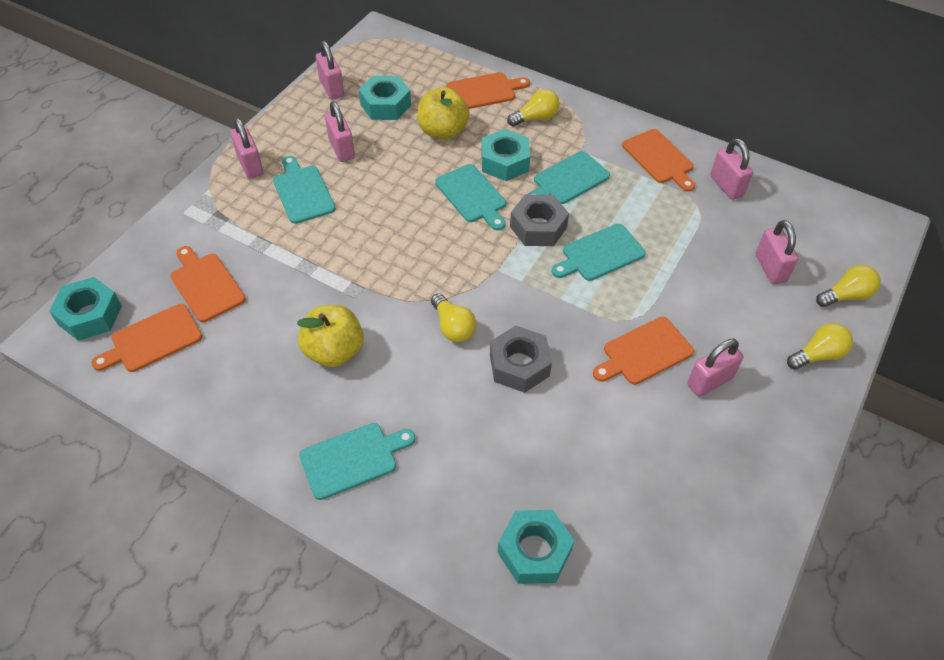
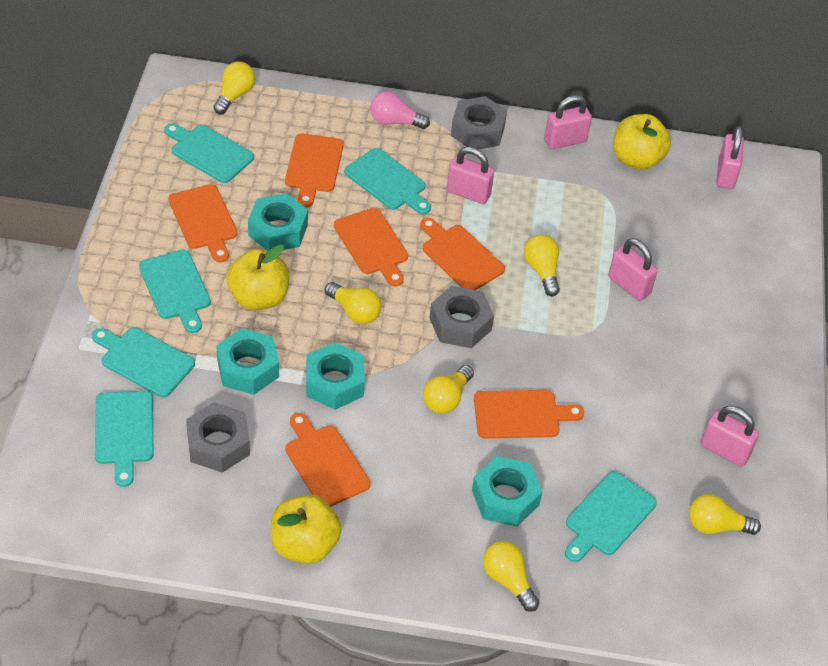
grey nut: [490,326,552,393] [510,194,569,246] = 2 -> [186,402,250,473] [430,286,494,348] [451,96,507,149] = 3
orange cutting board: [91,304,202,372] [170,246,246,322] [447,72,530,109] [593,317,694,385] [622,129,695,192] = 5 -> [168,184,238,262] [285,133,343,208] [285,413,371,507] [334,208,408,287] [420,218,505,290] [474,390,584,439] = 6
pink light bulb: none = 0 -> [370,92,430,129] = 1
pink padlock: [230,117,263,179] [316,41,344,100] [325,101,355,162] [687,339,744,397] [710,138,753,200] [756,220,798,284] = 6 -> [446,147,494,204] [544,95,592,149] [608,238,658,301] [701,406,759,467] [716,126,744,189] = 5
turquoise cutting board: [273,156,336,224] [299,423,415,500] [435,164,506,230] [528,151,610,204] [552,224,646,281] = 5 -> [92,328,195,398] [95,391,153,487] [139,250,211,333] [164,123,254,183] [344,148,431,214] [565,471,657,562] = 6
yellow apple: [297,305,364,367] [417,87,469,140] = 2 -> [226,245,289,310] [271,494,342,564] [614,114,671,170] = 3
yellow light bulb: [431,293,476,342] [507,89,560,127] [787,323,853,370] [816,265,881,307] = 4 -> [213,62,255,114] [325,282,382,324] [423,365,474,414] [483,541,539,612] [524,234,560,296] [689,494,761,535] = 6

